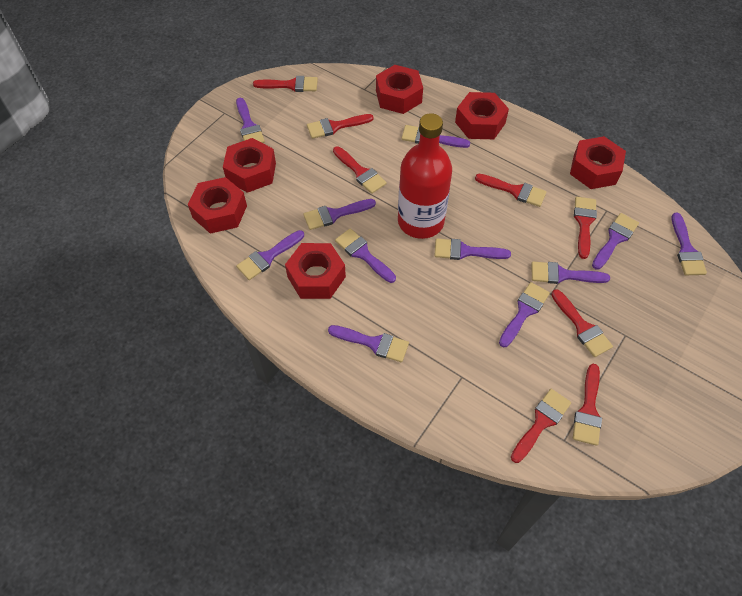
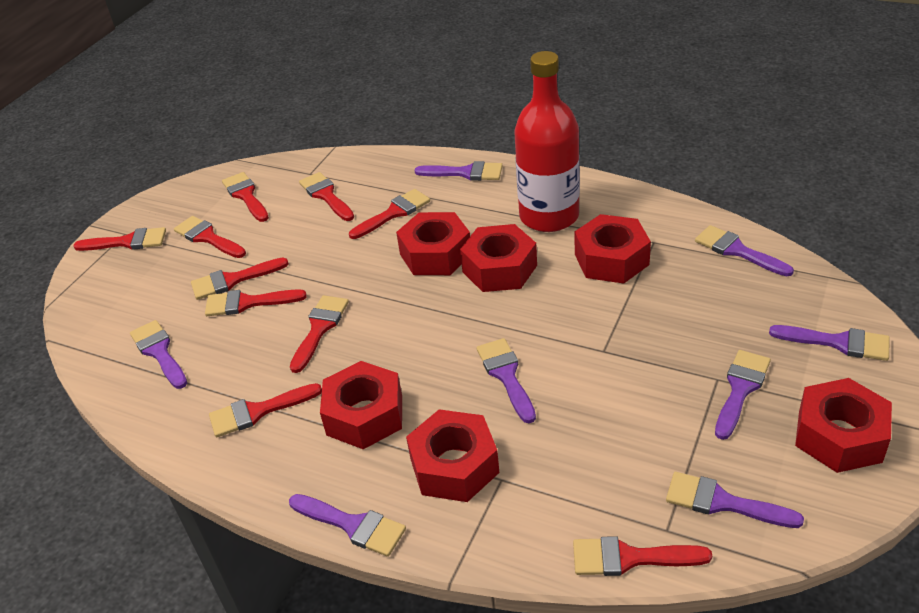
purple brush: [236,98,265,143] [236,230,304,280] [303,199,376,230] [328,325,409,362] [335,228,396,283] [401,125,470,148] [434,239,511,260] [499,282,550,347] [531,262,610,284] [592,213,639,270] [672,213,707,275] = 11 -> [130,320,187,389] [289,494,406,557] [415,161,503,181] [476,338,536,423] [666,472,804,528] [695,225,794,276] [715,350,771,440] [769,325,890,361] = 8
red brush: [253,76,318,92] [307,114,374,139] [333,146,387,194] [475,174,546,207] [511,389,571,463] [551,289,613,357] [573,364,602,446] [574,197,597,259] = 8 -> [73,227,166,251] [174,216,246,258] [191,258,289,300] [205,289,307,316] [209,383,322,437] [222,172,269,222] [290,295,349,373] [299,172,354,221] [349,189,430,239] [573,536,712,576] = 10

